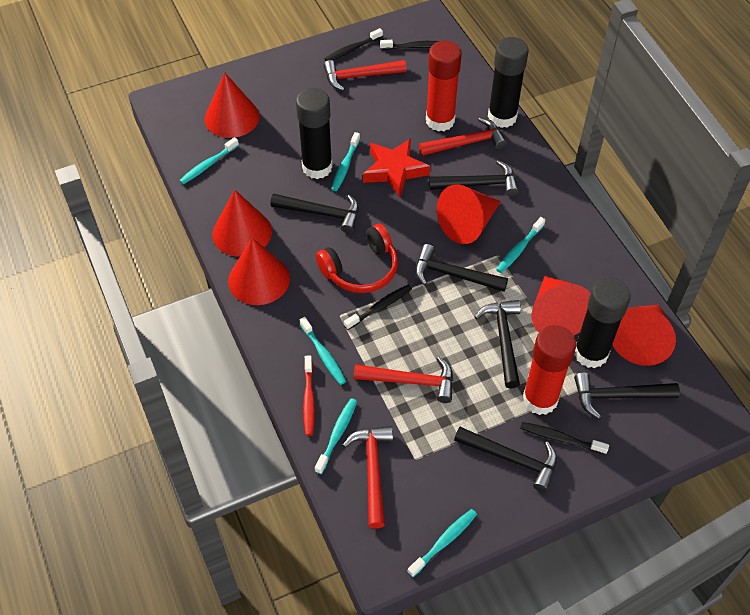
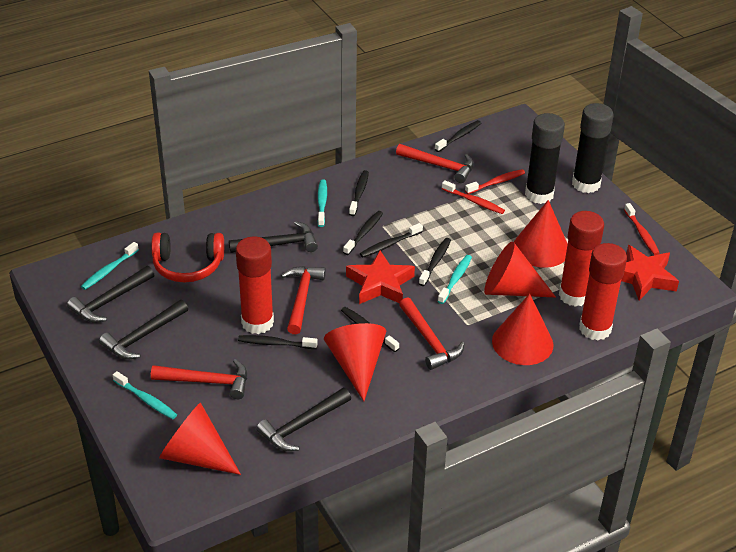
black glue stick: [296,88,333,179] [488,37,529,128] [574,278,631,368] = 3 -> [525,113,565,204] [572,103,614,193] = 2
black hammer: [270,194,359,233] [415,244,508,292] [429,160,519,196] [454,427,557,493] [475,300,521,389] [574,372,680,419] = 6 -> [67,266,154,323] [99,300,188,359] [229,221,318,253] [256,388,351,451] = 4
black toothbrush: [324,28,383,61] [344,284,412,330] [380,40,439,50] [520,422,609,455] = 4 -> [238,335,318,349] [341,307,399,352] [343,211,383,255] [349,170,369,216] [360,223,423,258] [419,238,451,286] [435,120,481,152] = 7
red cone: [205,72,259,138] [212,190,272,257] [228,238,290,305] [437,184,501,244] [531,276,591,336] [612,305,676,366] = 6 -> [159,402,241,475] [324,323,386,401] [484,241,556,297] [492,294,554,365] [514,200,568,268] = 5
red glue stick: [426,41,462,132] [523,325,576,415] = 2 -> [236,236,274,334] [559,211,604,307] [579,243,627,340] = 3
red star: [363,138,430,197] = 1 -> [346,250,415,304] [621,245,679,301] = 2
red toothbrush: [303,356,315,436] = 1 -> [442,180,505,214] [465,169,525,194] [624,203,660,255] = 3
turquoise toothbrush: [179,137,239,184] [300,317,346,385] [315,398,357,474] [331,132,360,191] [407,509,477,577] [496,217,545,273] = 6 -> [81,242,139,290] [113,371,177,419] [318,179,327,227] [438,255,472,304] = 4

